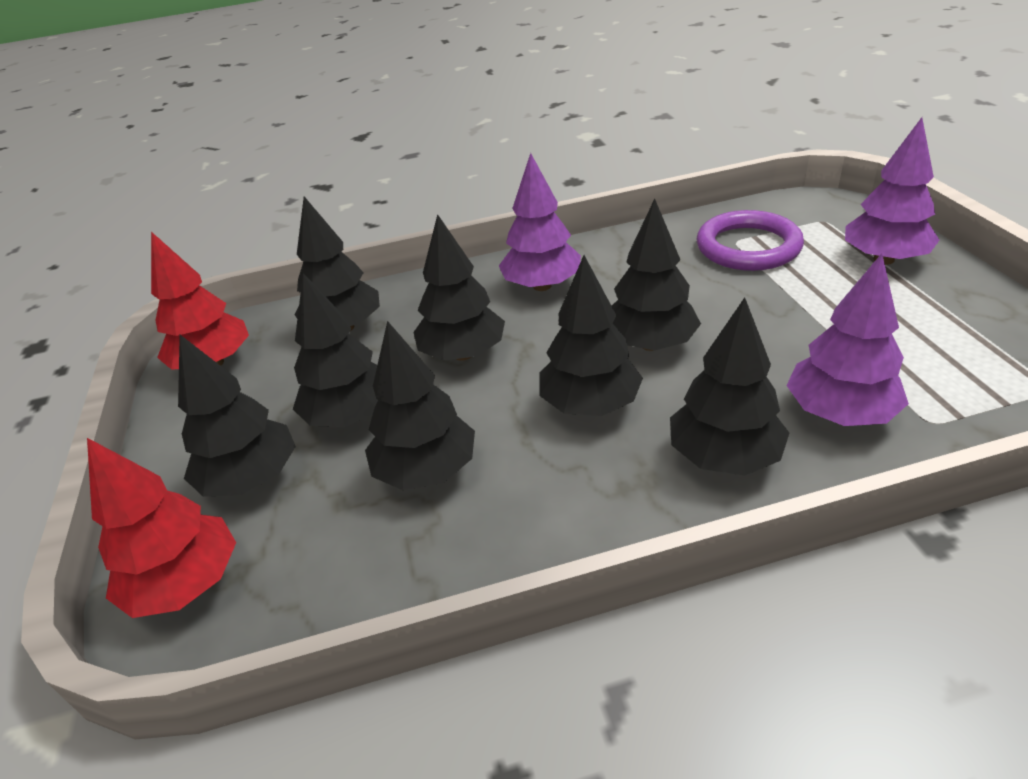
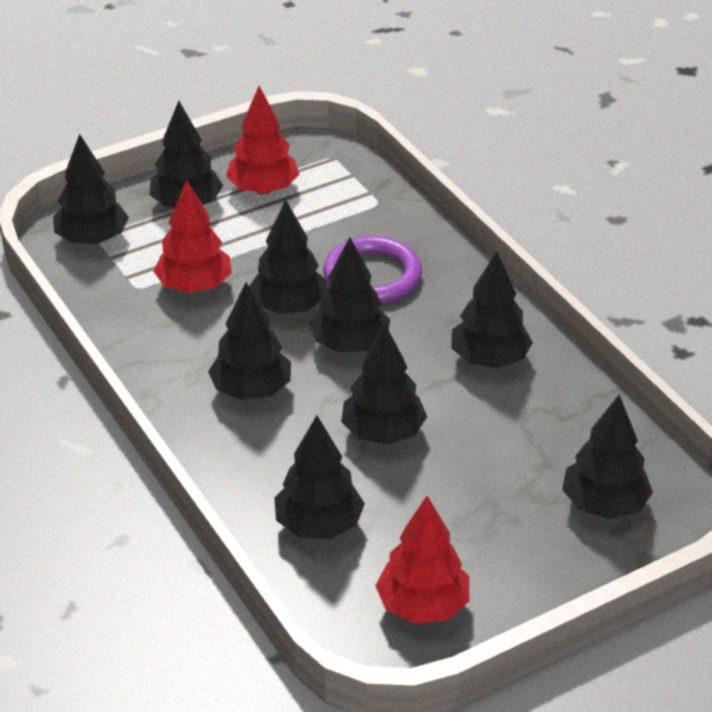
black tree: [178,335,296,497] [293,273,378,427] [295,197,380,331] [365,321,475,490] [413,214,505,361] [539,255,643,416] [612,199,701,351] [670,297,789,475] = 8 -> [53,134,129,245] [149,101,223,207] [208,282,291,400] [249,200,327,314] [274,415,365,539] [309,237,390,352] [341,324,427,444] [451,251,533,368] [562,395,653,519] = 9
purple tree: [499,153,581,291] [786,253,909,426] [845,117,939,265] = 3 -> none = 0
red tree: [87,438,236,618] [151,232,249,370] = 2 -> [153,179,232,293] [226,86,299,195] [375,496,469,624] = 3

